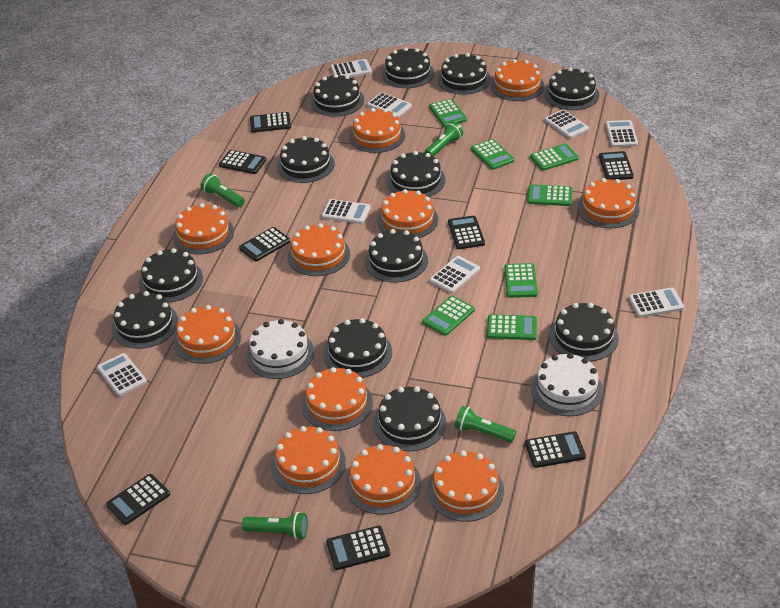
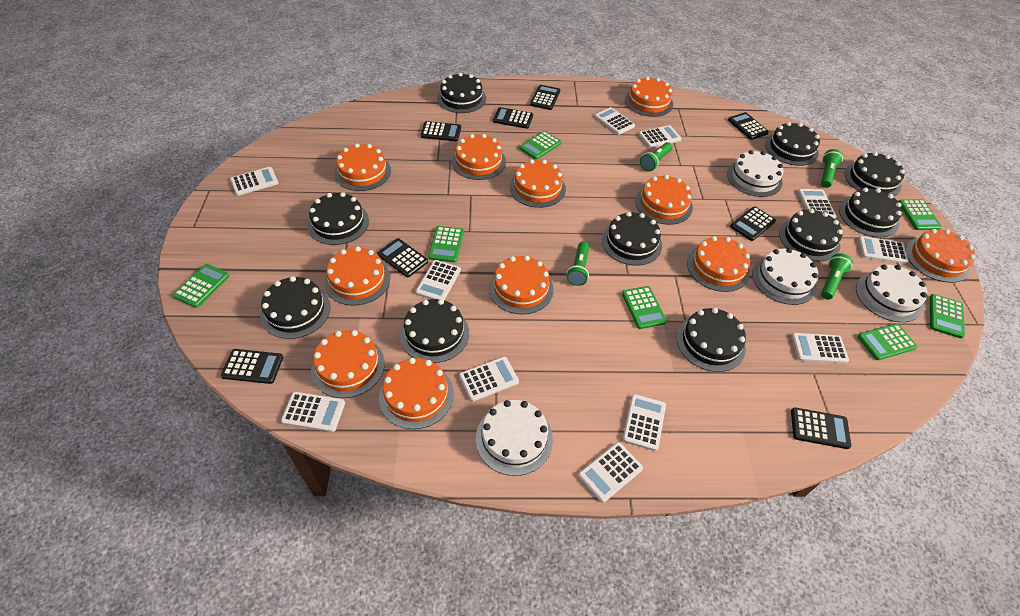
black cake: [112,291,178,349] [139,248,203,303] [277,136,335,183] [310,74,364,117] [324,318,392,378] [365,229,428,283] [373,386,446,451] [382,47,434,88] [387,151,446,197] [437,53,491,95] [544,67,599,110] [549,303,619,362] = 12 -> [261,276,331,339] [308,192,369,245] [400,299,469,363] [437,73,486,113] [602,212,662,266] [676,308,746,372] [765,122,820,166] [779,209,843,262] [839,187,902,238] [845,152,905,196] = 10
white cake: [246,319,314,379] [531,353,603,416] = 2 -> [476,400,553,476] [727,150,783,197] [752,248,818,305] [856,265,927,322] = 4
white calculator: [97,353,147,396] [322,199,371,224] [330,59,372,77] [367,92,412,118] [430,256,480,293] [544,110,589,139] [605,120,638,147] [628,287,684,318] = 8 -> [230,167,278,196] [281,392,345,432] [416,260,461,300] [459,357,519,401] [578,442,643,503] [595,107,635,135] [623,394,666,451] [638,125,682,148] [791,333,849,364] [798,189,836,219] [858,236,908,264] = 11

